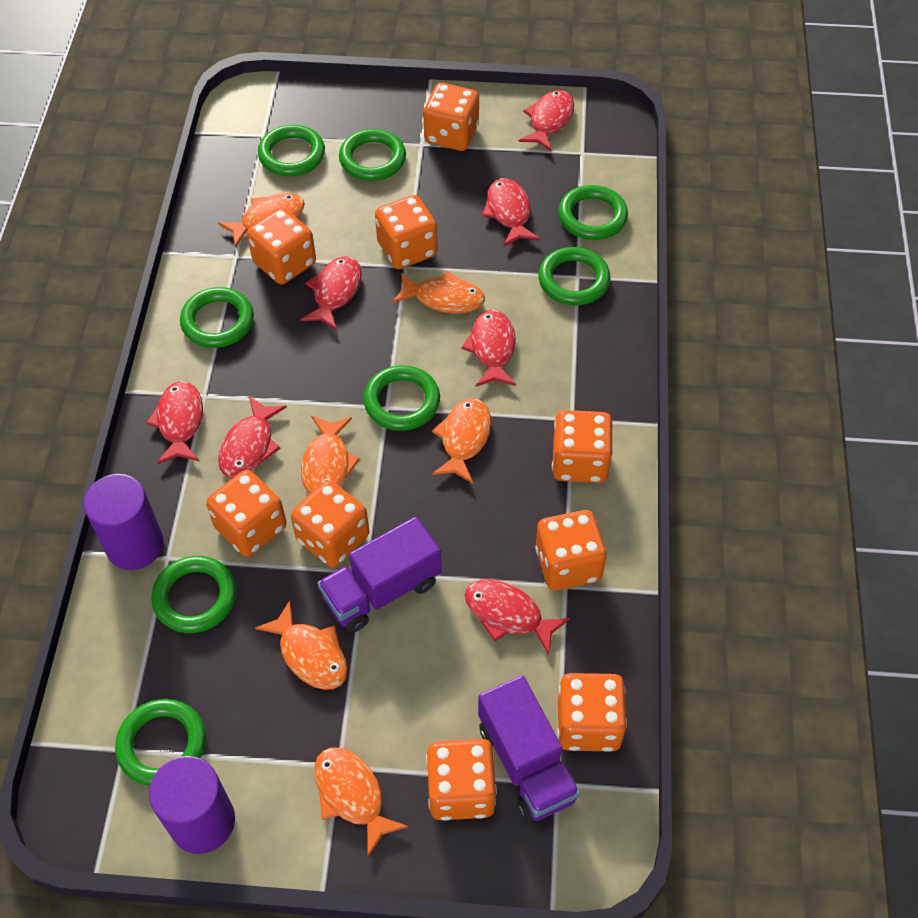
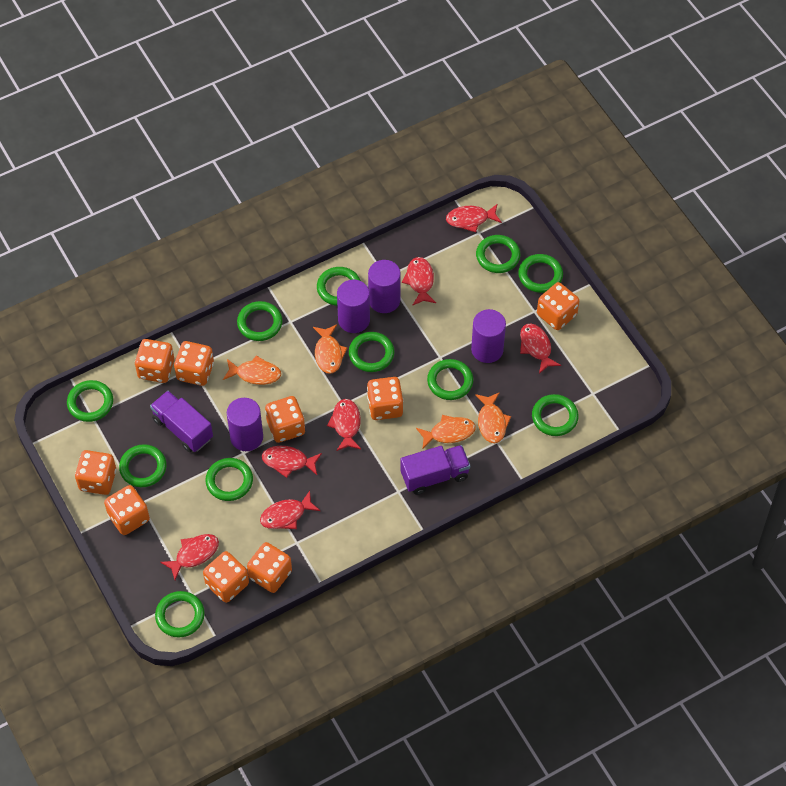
green ring: [115,699,206,786] [151,556,236,633] [180,287,254,348] [258,125,325,176] [339,129,406,181] [363,365,440,431] [538,247,611,305] [558,185,628,240] = 8 -> [67,380,113,422] [119,444,167,487] [155,591,205,637] [205,458,253,501] [237,301,282,341] [317,267,361,306] [349,332,394,372] [427,359,473,400] [476,235,520,273] [518,254,563,293] [532,394,579,436] = 11
orange fish: [218,193,305,248] [255,600,348,690] [301,416,360,494] [314,747,408,856] [392,271,485,314] [432,398,491,483] = 6 -> [223,355,281,385] [313,325,347,374] [416,415,476,450] [475,392,511,443] = 4
purple cylinder: [84,474,164,570] [149,756,235,854] = 2 -> [227,398,263,451] [337,280,370,333] [368,260,401,313] [471,309,506,363] = 4

